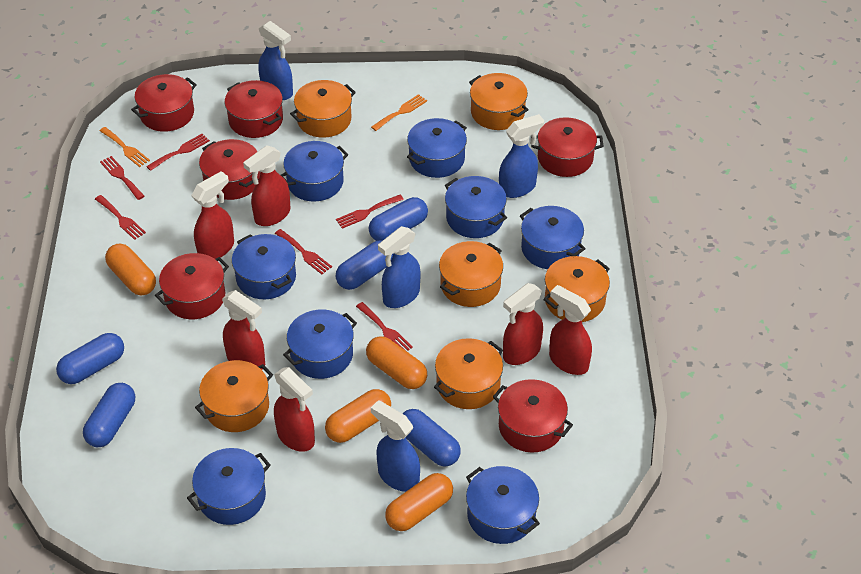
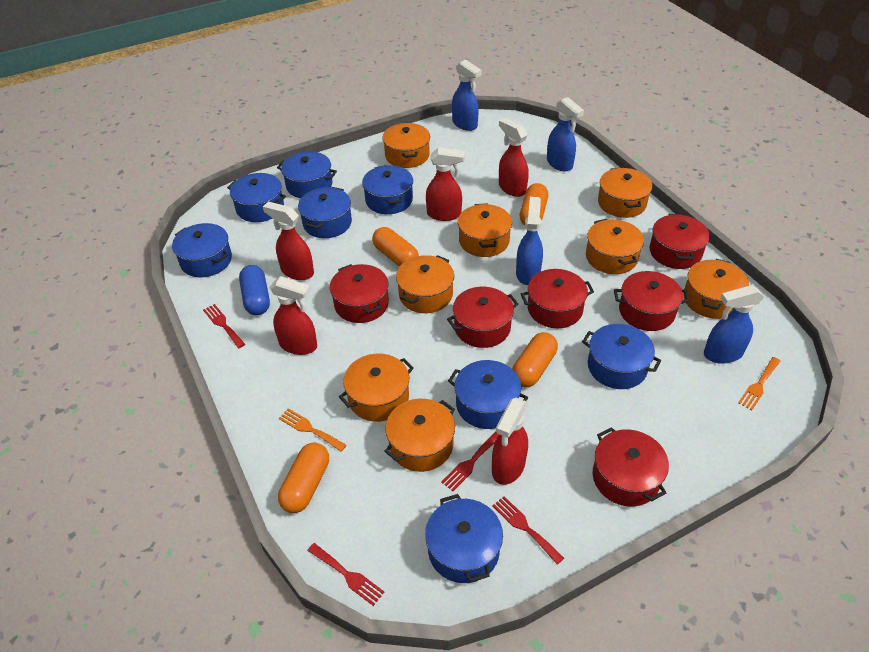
blue capsule: [56,333,124,384] [83,383,135,447] [336,240,393,290] [369,197,428,241] [402,409,461,466] = 5 -> [239,265,270,315] = 1
orange pot: [195,360,273,432] [290,80,356,138] [434,338,503,409] [439,241,503,307] [469,73,529,130] [543,256,610,322] = 6 -> [339,354,414,422] [382,123,430,168] [384,399,455,472] [396,255,454,313] [458,203,512,257] [586,219,644,274] [598,167,652,218] [683,259,749,319] = 8
red fork: [95,195,146,240] [100,156,144,200] [146,134,210,171] [275,229,332,274] [336,195,404,229] [356,302,413,351] = 6 -> [203,304,245,348] [307,543,384,606] [441,431,499,491] [492,496,564,565] = 4
red spray bottle: [191,171,234,259] [222,290,265,370] [243,145,290,226] [274,367,315,452] [503,283,543,365] [549,285,592,375] = 6 -> [263,202,314,280] [269,276,317,355] [426,147,465,221] [492,398,528,485] [499,118,529,197] = 5

